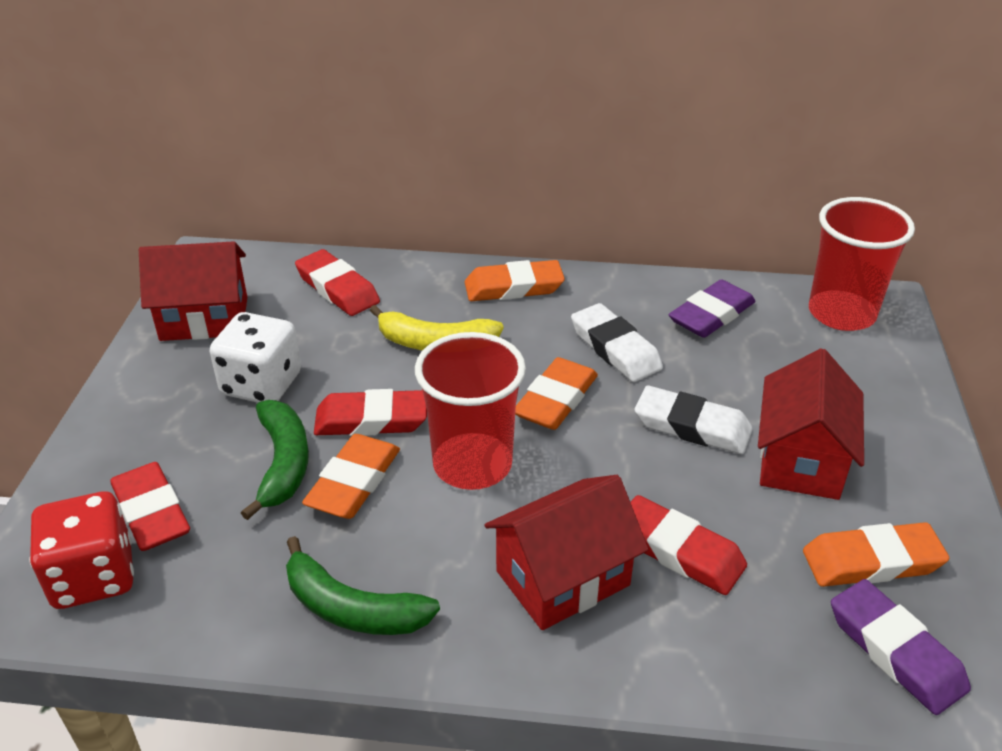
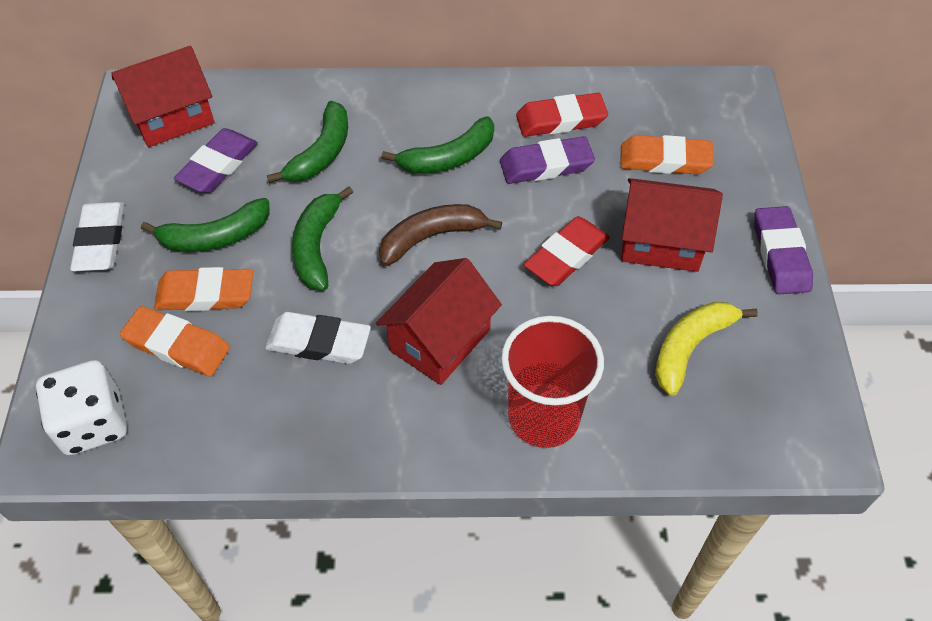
brown banana: none = 0 -> [379,204,502,266] = 1
green banana: [241,400,309,520] [286,536,440,635] = 2 -> [141,198,270,252] [267,101,348,183] [292,186,353,290] [381,117,494,174] = 4
orange eraser: [302,434,400,519] [465,260,565,301] [515,357,598,430] [803,522,949,587] = 4 -> [120,306,230,376] [154,267,253,311] [620,135,714,174] = 3
purple eraser: [669,279,756,338] [831,579,971,715] = 2 -> [174,128,258,193] [500,136,595,184] [754,206,813,294] = 3
red cup: [415,332,526,490] [809,197,915,331] = 2 -> [501,316,604,448] = 1
red dice: [29,491,134,609] = 1 -> none = 0
red eraser: [111,462,190,551] [295,249,380,316] [314,389,427,436] [630,495,747,595] = 4 -> [516,93,608,137] [524,216,610,286] = 2

